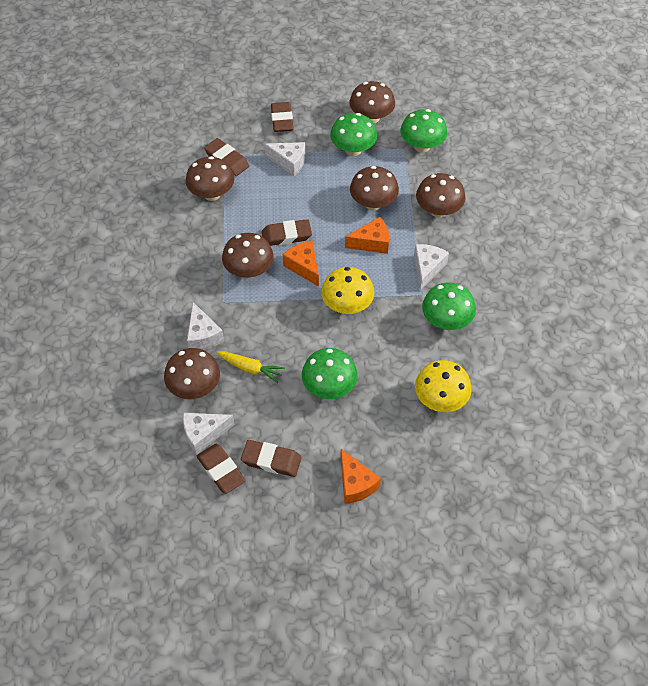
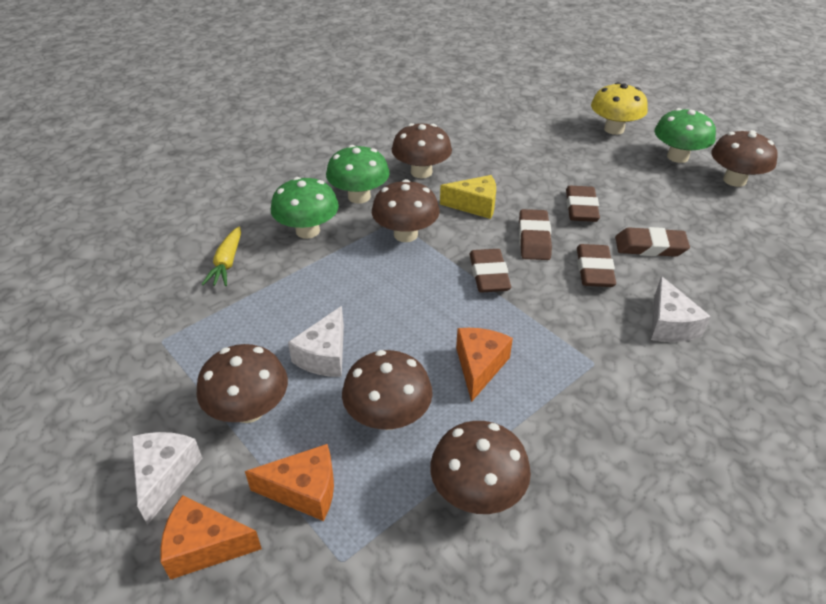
green mushroom: [302,348,358,399] [330,113,377,156] [400,109,447,152] [422,283,476,330] = 4 -> [271,177,339,239] [326,145,390,204] [654,108,716,163] = 3
white cheese: [183,413,235,455] [187,302,224,350] [264,142,305,176] [414,244,449,291] = 4 -> [131,432,202,525] [288,306,344,377] [651,276,711,342] = 3
yellow cheese: none = 0 -> [440,175,496,219] = 1
yellow mushroom: [321,267,374,314] [415,360,472,412] = 2 -> [591,82,648,135] = 1

